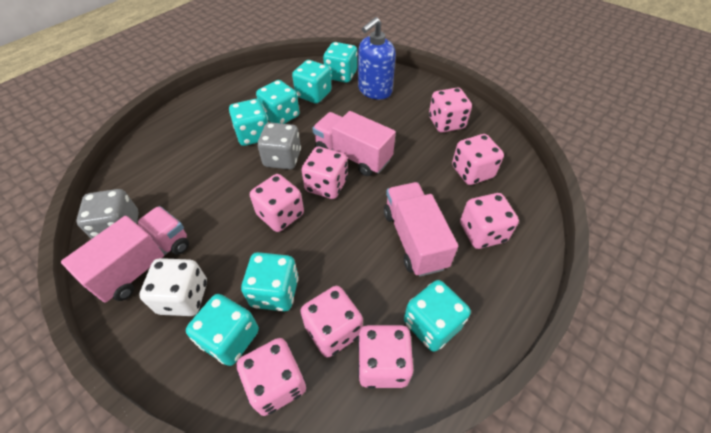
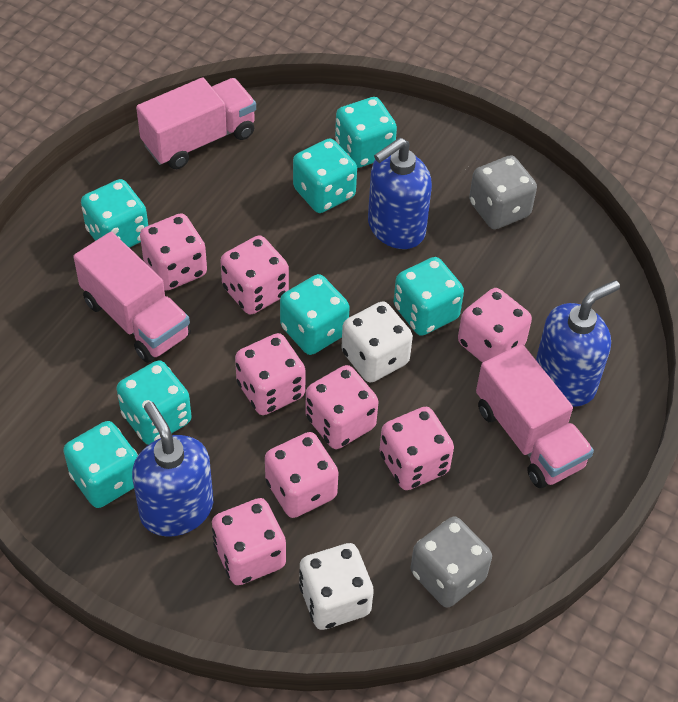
blue soap dispenser: [358,17,396,99] = 1 -> [132,401,213,537] [368,138,432,249] [536,280,620,407] = 3
white dice: [139,258,207,316] = 1 -> [299,543,374,630] [341,301,413,382] = 2

